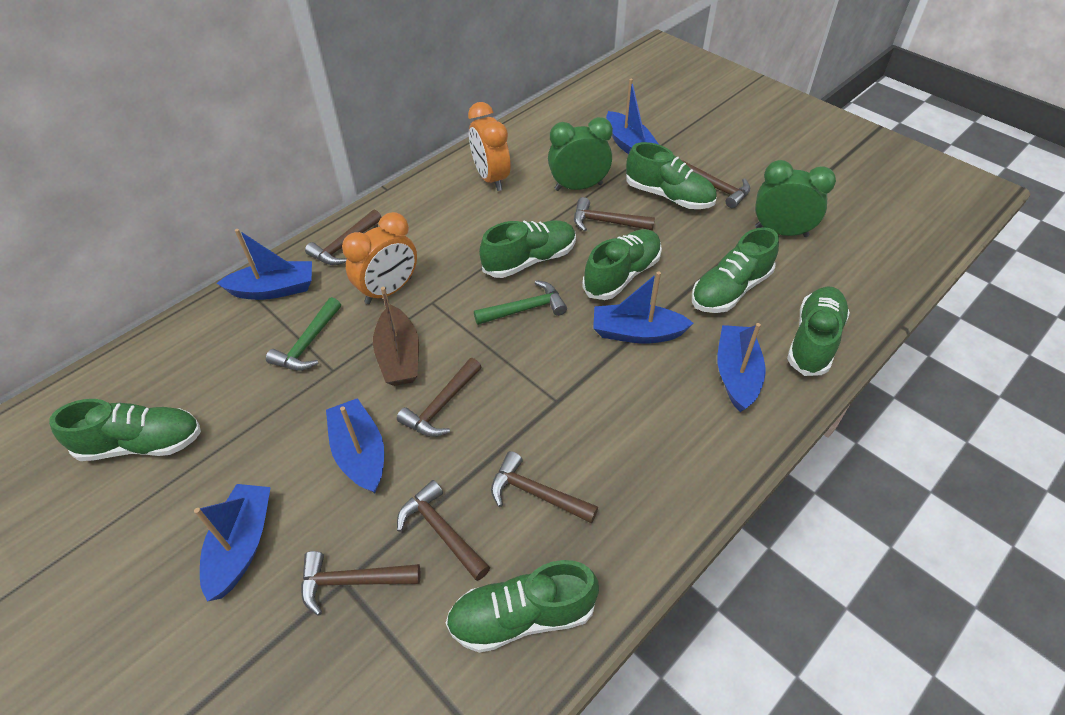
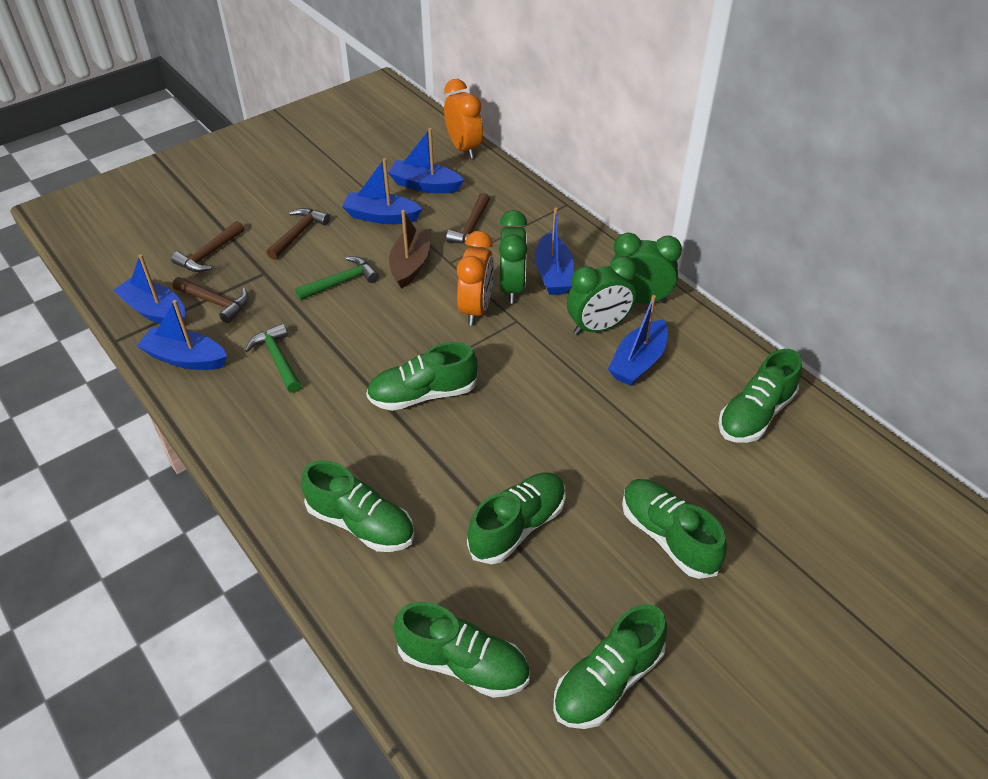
brown hammer: [301,551,421,616] [305,209,381,265] [397,358,481,437] [397,480,490,581] [491,451,598,524] [574,197,655,231] [682,160,750,209] = 7 -> [171,221,244,272] [173,277,249,323] [266,208,330,260] [446,193,490,245] = 4
green clock: [548,117,613,191] [755,160,836,237] = 2 -> [499,210,527,304] [567,256,636,335] [612,233,682,304] = 3

